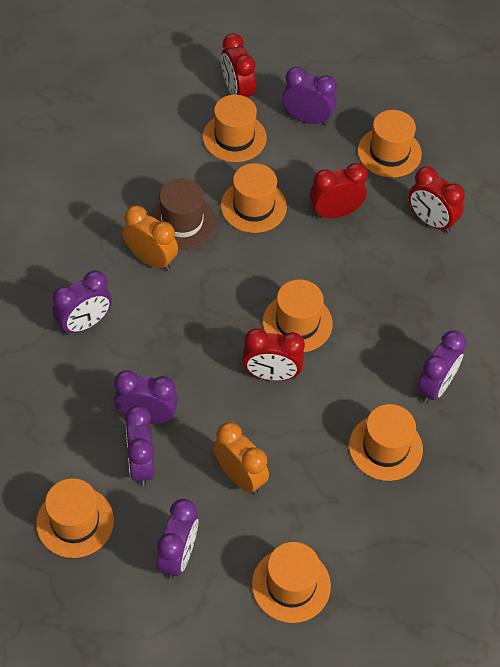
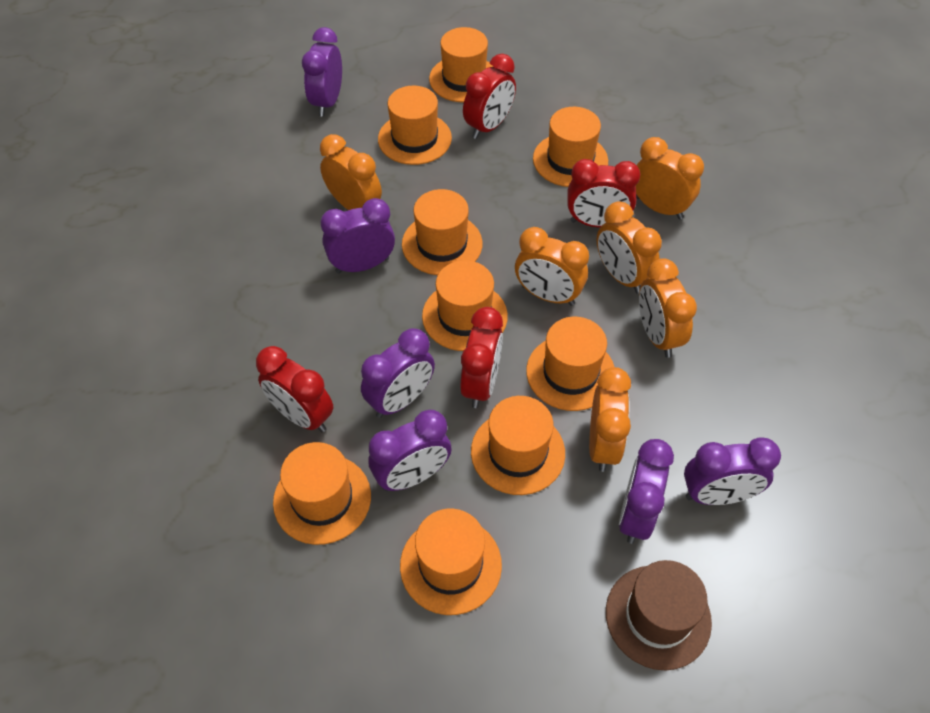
orange clock: [123,205,178,271] [213,422,269,494] = 2 -> [320,134,382,210] [515,227,589,306] [589,367,631,472] [597,201,662,294] [636,137,704,220] [639,258,697,358] = 6
orange hat: [36,478,114,558] [203,95,267,162] [221,163,287,233] [252,542,331,623] [262,279,333,352] [349,404,423,481] [358,110,422,178] = 7 -> [273,442,371,545] [378,86,452,165] [400,509,502,615] [402,189,482,275] [422,260,508,351] [429,27,494,103] [471,396,565,495] [526,317,614,411] [533,107,608,187] = 9

